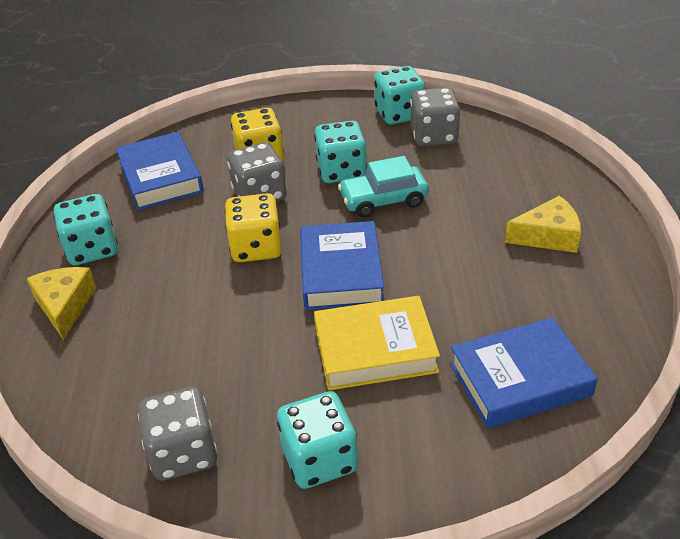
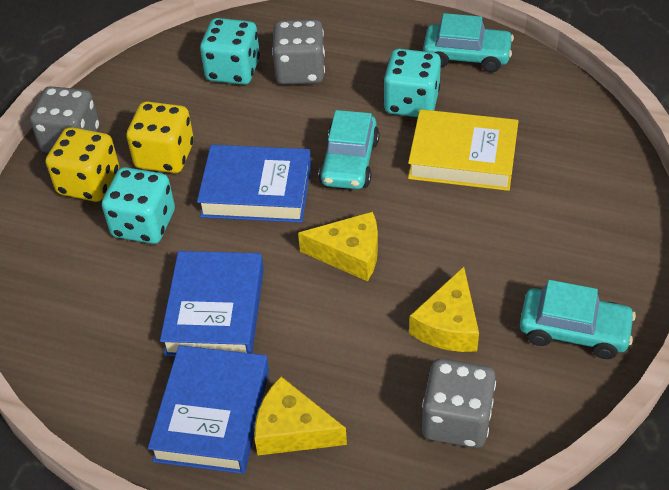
turquoise car: [338,156,429,218] = 1 -> [318,110,379,189] [423,13,514,73] [520,280,636,359] = 3
turquoise dice: [54,194,118,265] [277,391,358,489] [314,121,367,183] [374,66,425,125] = 4 -> [102,167,175,244] [200,18,260,85] [383,49,441,117] = 3
yellow cheese: [26,267,96,340] [505,196,581,253] = 2 -> [254,376,347,455] [298,212,378,281] [409,267,479,352] = 3

